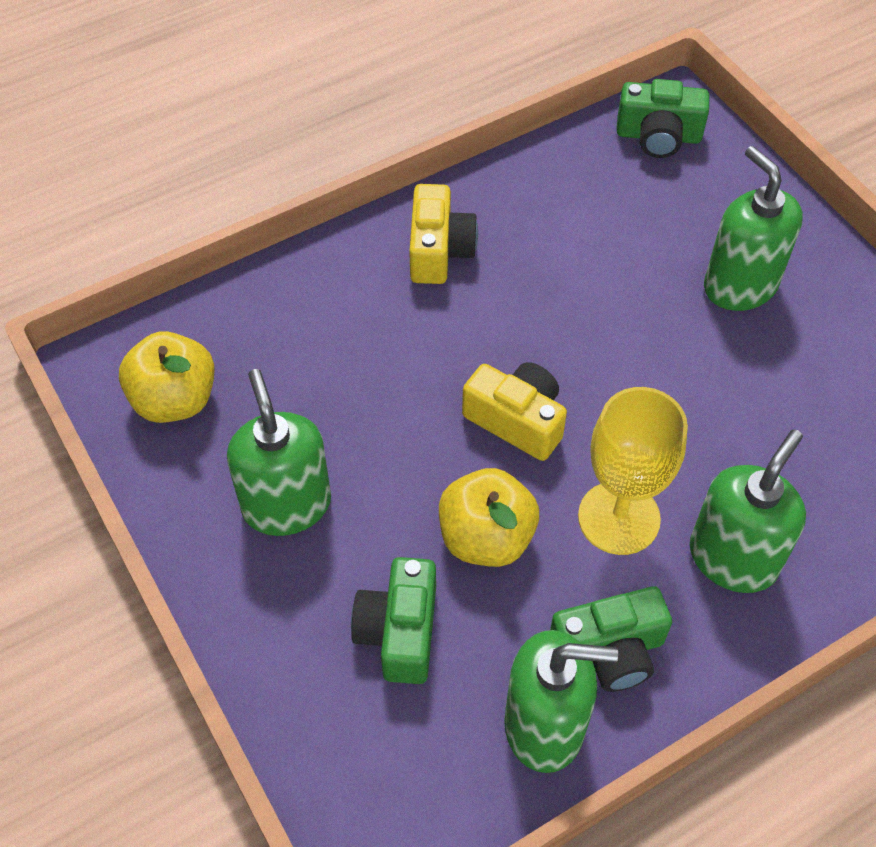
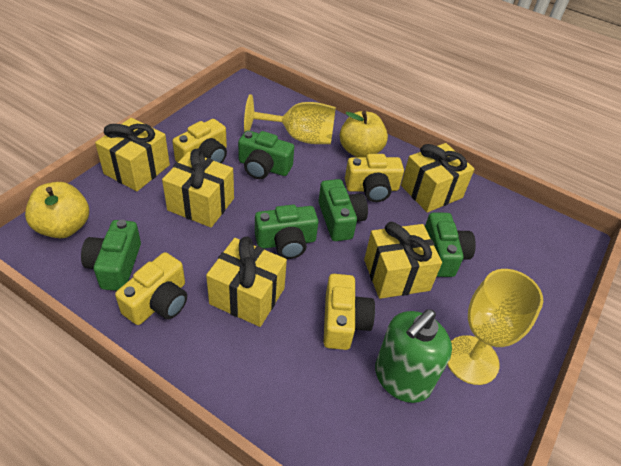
green camera: [351,557,436,684] [550,586,672,692] [617,79,709,158] = 3 -> [81,220,141,291] [238,130,294,179] [255,205,318,259] [319,179,368,241] [425,212,476,277] = 5
green soap dispenser: [227,369,331,536] [504,630,618,773] [690,429,806,593] [704,146,803,311] = 4 -> [375,309,452,403] = 1
yellow camera: [409,184,478,284] [462,362,567,461] = 2 -> [115,252,187,325] [172,119,227,163] [323,274,375,350] [345,154,404,202] = 4
yellow gift: none = 0 -> [95,118,170,191] [162,148,234,227] [206,236,287,327] [364,222,442,299] [401,143,474,212] = 5
yellow goblet: [578,387,688,555] = 1 -> [244,94,336,144] [447,269,543,385] = 2

